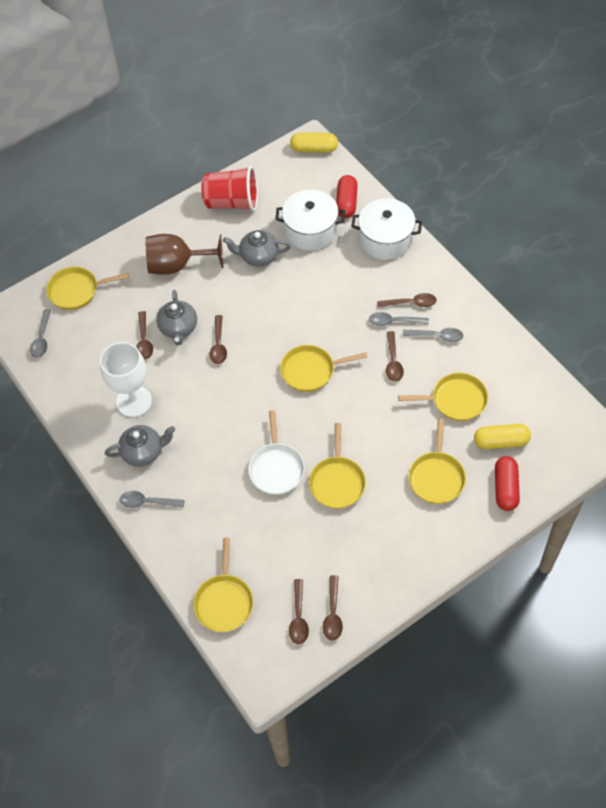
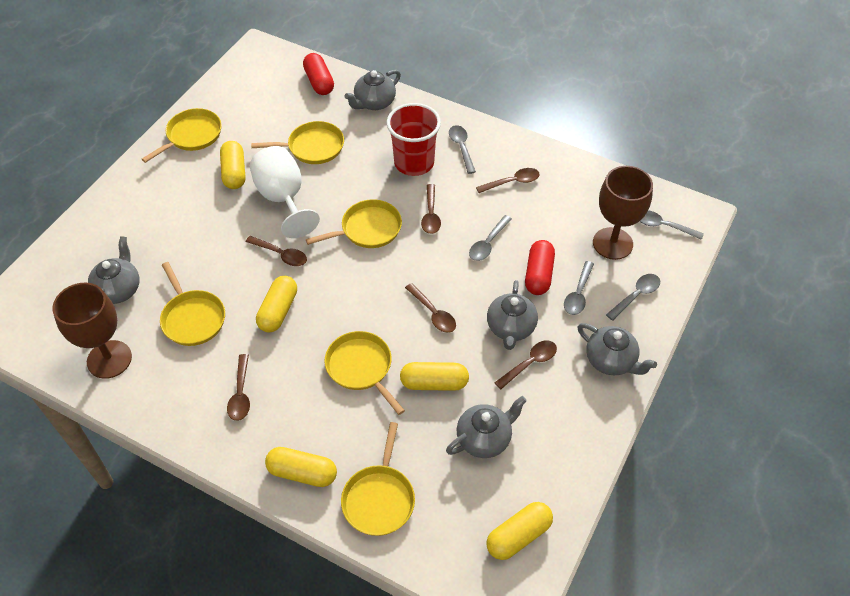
brown goblet: [146,234,223,275] = 1 -> [52,283,132,379] [593,166,653,260] = 2
grey spoon: [30,309,51,358] [120,491,185,508] [369,312,429,326] [403,328,463,342] = 4 -> [449,125,476,174] [469,215,512,261] [564,261,594,315] [606,274,660,321] [639,210,704,240] = 5
grey teapot: [105,425,176,467] [156,290,197,345] [223,230,291,267] = 3 -> [88,236,139,304] [345,70,401,110] [446,396,527,458] [487,280,538,350] [577,323,657,375] = 5
white pan: [248,410,305,495] = 1 -> none = 0
white pot: [275,190,345,251] [351,198,422,260] = 2 -> none = 0
yellow capsule: [290,132,338,153] [474,424,531,449] = 2 -> [220,141,245,189] [256,276,297,333] [265,447,337,487] [400,362,469,391] [486,502,553,560] = 5

